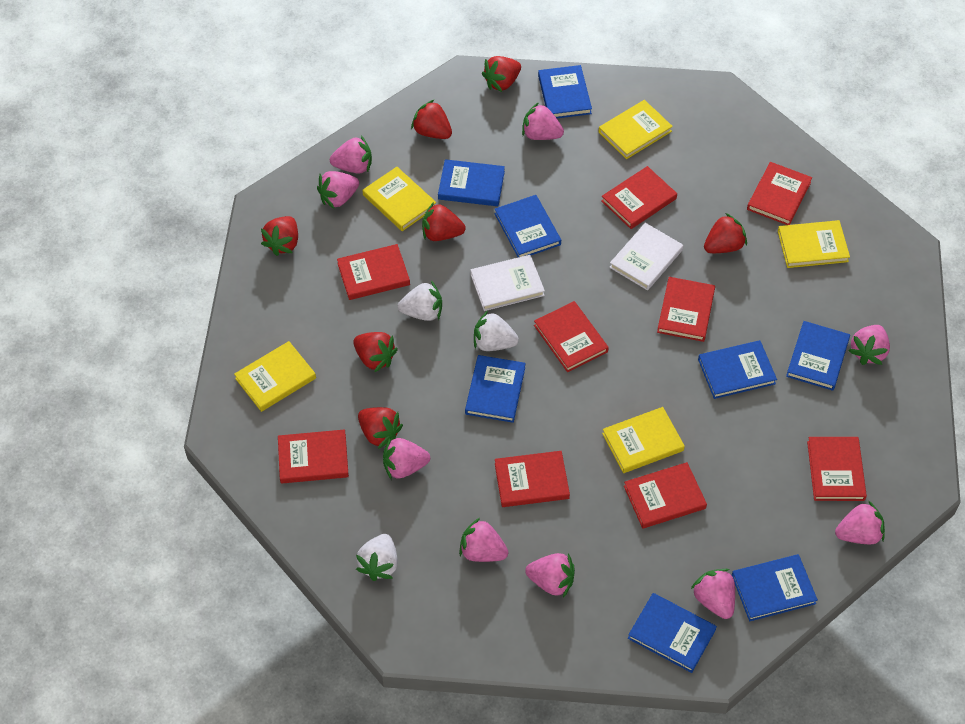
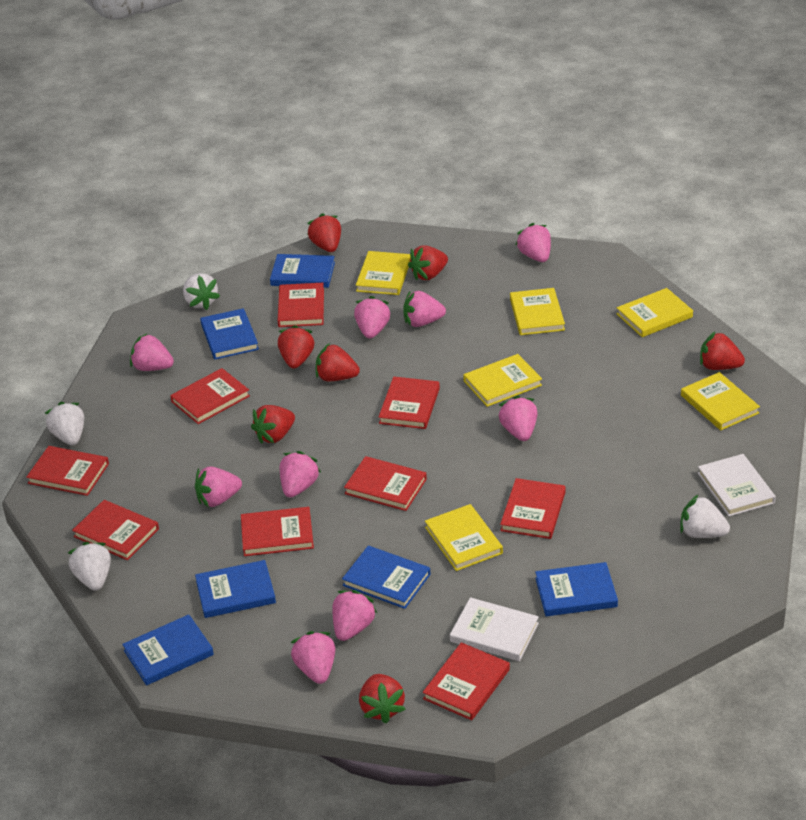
blue book: [438,159,505,206] [465,355,526,423] [495,195,561,257] [538,65,592,118] [628,593,717,673] [698,340,777,399] [732,554,818,621] [786,321,850,391] = 8 -> [122,614,214,685] [195,560,276,618] [200,308,259,359] [270,254,335,288] [342,545,430,609] [535,562,618,616] = 6
white strawberry: [356,534,398,581] [398,281,442,321] [474,311,519,351] = 3 -> [45,402,84,445] [68,542,111,591] [183,273,220,310] [680,494,730,538] = 4
yellow book: [234,341,316,412] [363,167,436,231] [599,100,673,159] [602,407,685,473] [778,220,850,268] = 5 -> [356,251,411,295] [425,504,503,571] [463,354,542,407] [510,288,565,335] [616,288,693,337] [681,372,760,431] = 6

